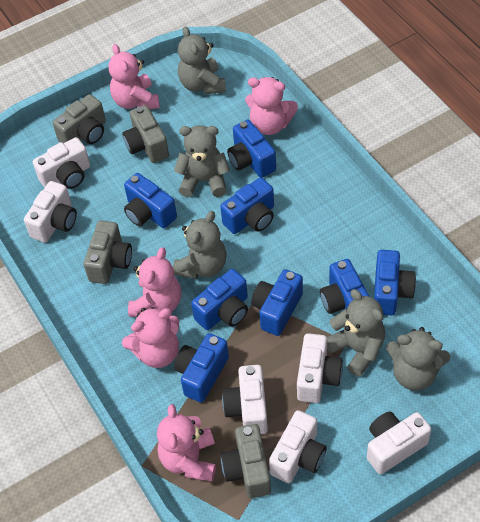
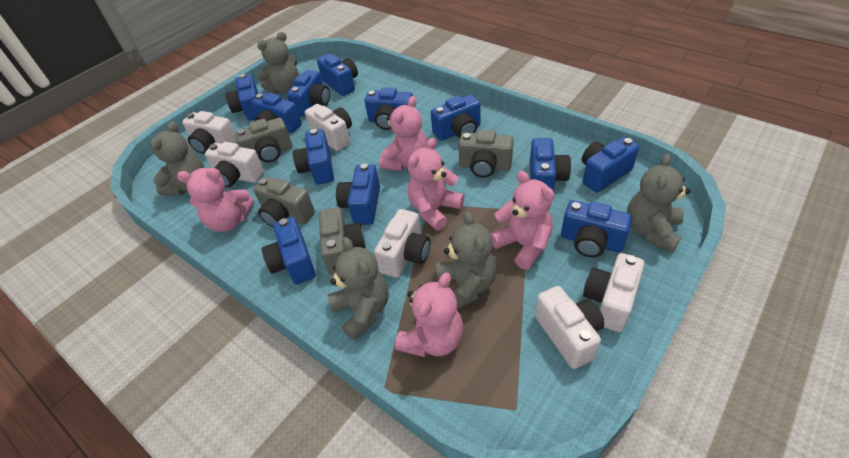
blue camera: [124,173,177,228] [174,333,229,403] [191,269,248,330] [220,177,274,234] [227,120,276,178] [251,269,303,336] [320,259,370,314] [374,250,416,315] = 8 -> [225,74,259,121] [251,93,302,133] [262,217,316,284] [287,70,330,117] [293,129,334,185] [317,54,358,96] [336,163,380,225] [364,87,413,130] [431,95,481,141] [530,138,571,192] [561,200,632,257] [582,137,639,193] = 12

